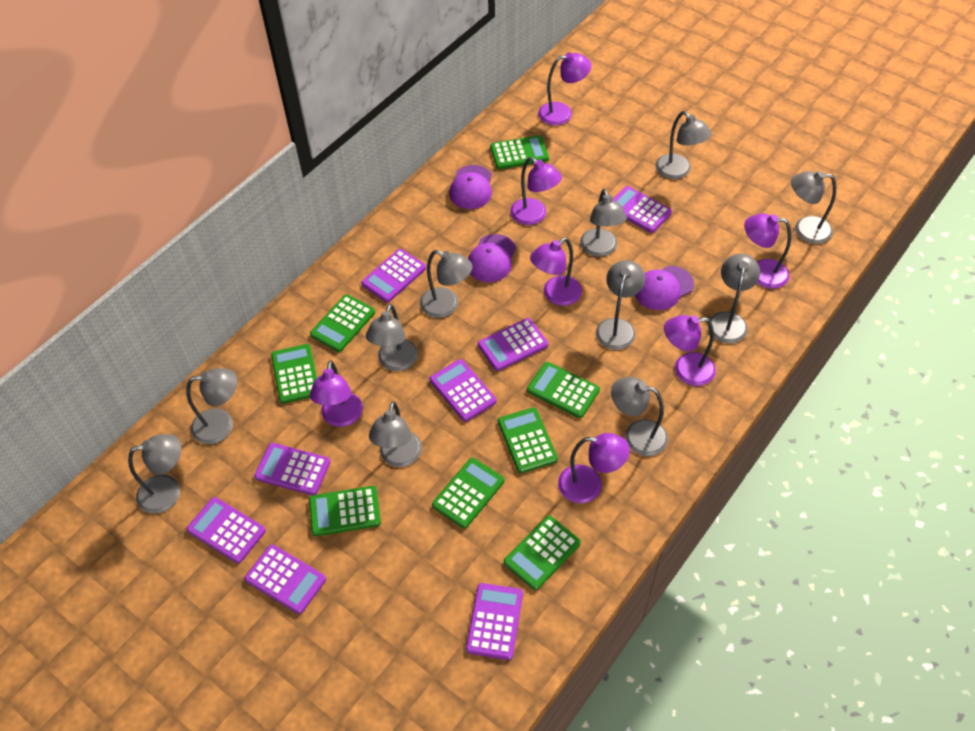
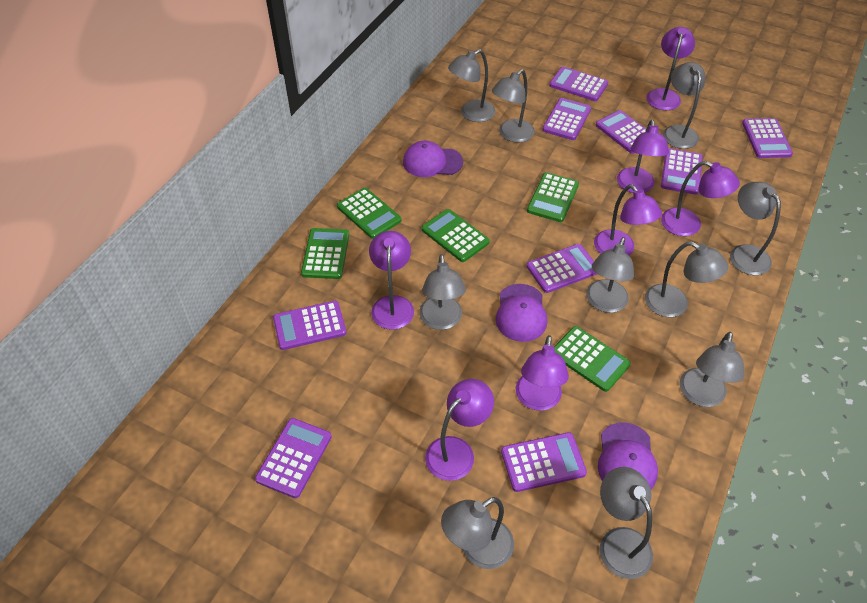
green calculator: [271,344,317,404] [309,486,381,536] [310,294,375,352] [432,458,504,528] [490,135,549,169] [498,407,558,473] [504,515,581,590] [527,362,600,418] = 8 -> [301,228,349,279] [337,188,402,239] [422,209,490,262] [527,172,579,222] [554,326,631,392] = 5
grey lamp: [128,434,182,514] [186,368,238,444] [366,304,418,371] [369,401,422,467] [420,250,473,318] [580,189,627,257] [596,260,645,350] [611,377,668,456] [655,111,712,179] [708,254,760,344] [791,171,836,244] = 11 -> [419,254,466,330] [441,497,514,569] [448,49,495,122] [492,69,534,143] [586,237,634,313] [600,467,653,579] [645,241,728,317] [663,62,705,149] [680,332,744,407] [730,182,781,275] = 10
purple calculator: [187,497,266,564] [245,544,326,614] [254,443,330,495] [361,249,426,302] [430,359,496,422] [466,583,523,660] [478,318,548,371] [613,186,672,233] = 8 -> [255,418,332,498] [273,301,347,350] [501,432,587,492] [527,244,597,293] [543,98,591,140] [549,67,608,101] [596,110,646,154] [661,148,703,195] [742,118,793,158] = 9

